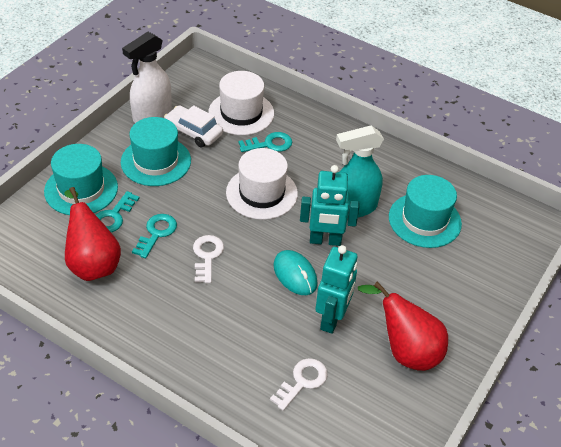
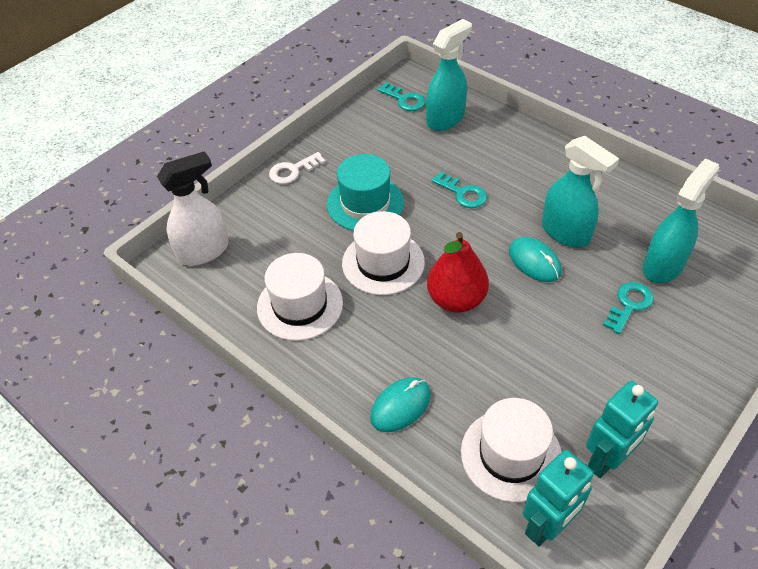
red pear: [64,187,121,281] [358,282,448,371] = 2 -> [427,232,489,313] = 1
turquoise hat: [44,144,118,215] [121,117,191,186] [389,175,462,248] = 3 -> [327,154,404,231] = 1
turquoise mouse: [273,250,317,295] = 1 -> [370,377,431,432] [509,237,562,282] = 2
turquoise spray bottle: [336,125,384,218] = 1 -> [426,19,472,131] [542,136,619,247] [643,158,719,283] = 3
white car: [164,105,223,147] = 1 -> none = 0
white hat: [208,71,274,135] [226,148,298,220] = 2 -> [257,253,343,341] [342,211,425,295] [461,398,562,502] = 3
white key: [193,235,224,283] [270,358,328,411] = 2 -> [269,152,326,184] = 1

